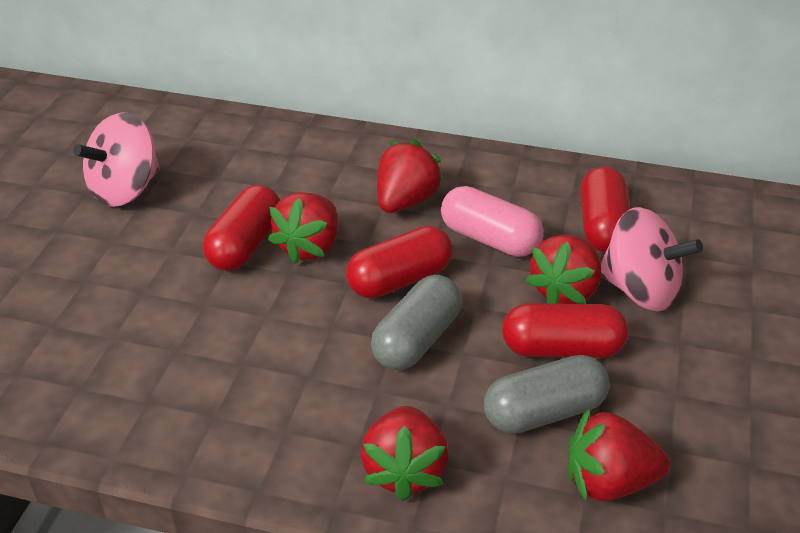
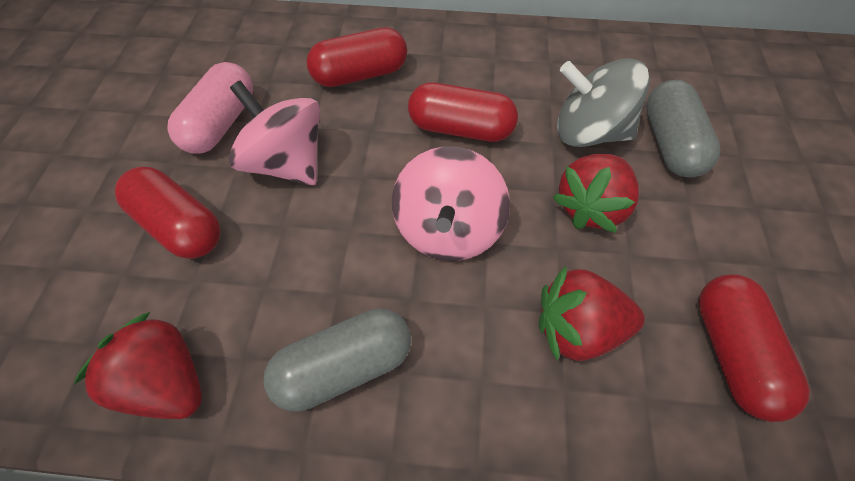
grey spinning top: none = 0 -> [557,58,650,147] = 1
red strawberry: [268,192,338,264] [361,406,448,501] [377,139,444,213] [525,235,602,304] [568,409,670,502] = 5 -> [74,312,202,419] [539,266,645,362] [553,154,639,233] = 3

